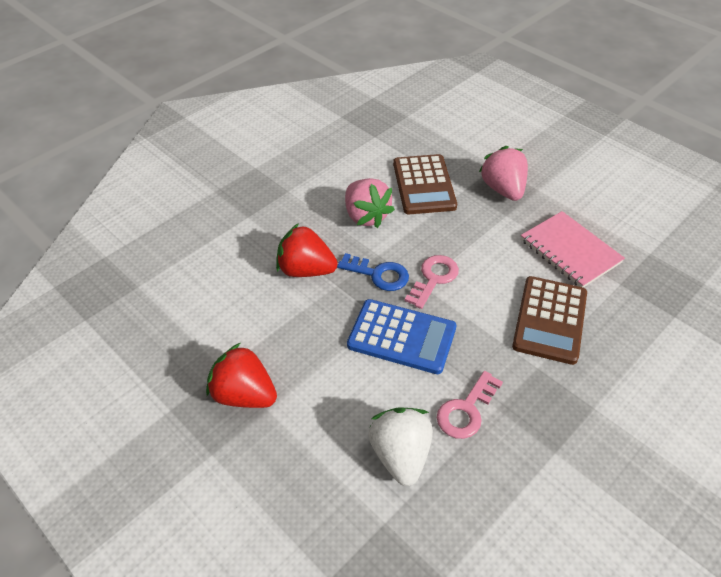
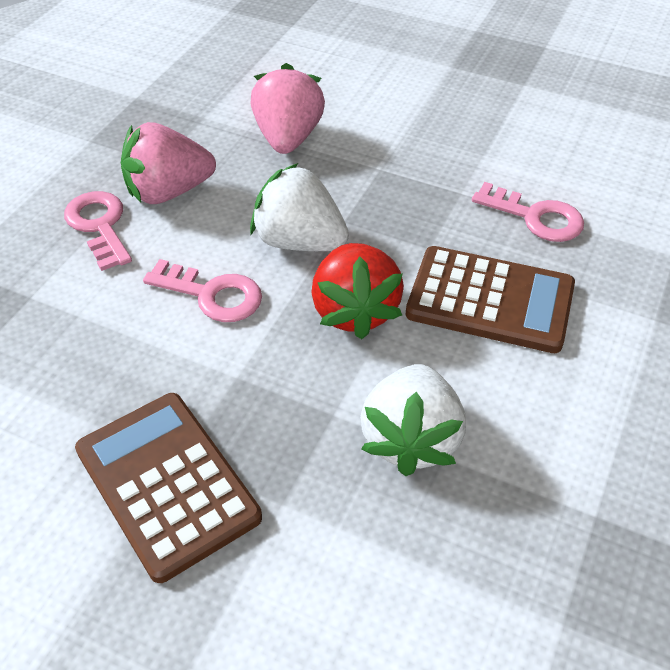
blue calculator: [347,299,457,374] = 1 -> none = 0
blue key: [337,253,409,291] = 1 -> none = 0
pink key: [405,255,459,309] [437,371,503,439] = 2 -> [64,191,132,271] [143,259,262,322] [472,182,584,242] = 3
pink notebook: [521,211,625,288] = 1 -> none = 0
red strawberry: [206,343,277,408] [276,223,338,277] = 2 -> [311,243,404,339] = 1
white strawberry: [368,407,433,486] = 1 -> [250,163,349,251] [360,364,466,476] = 2

